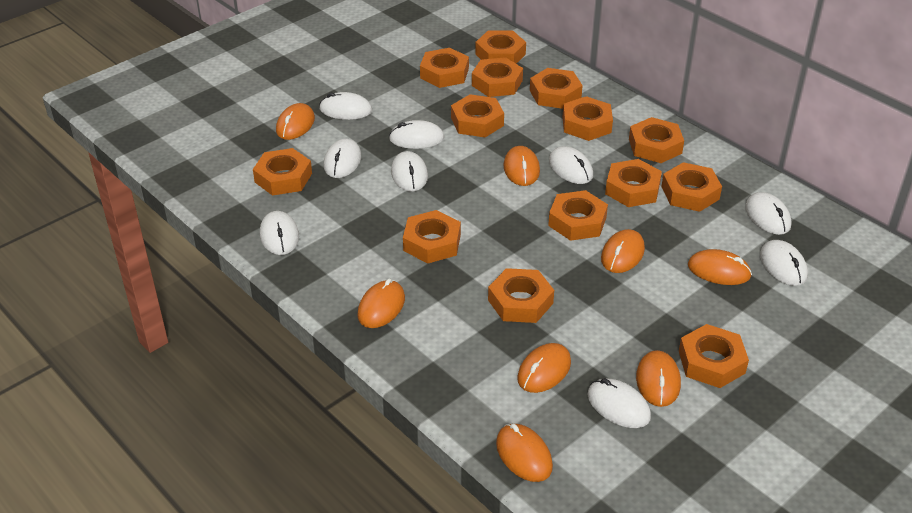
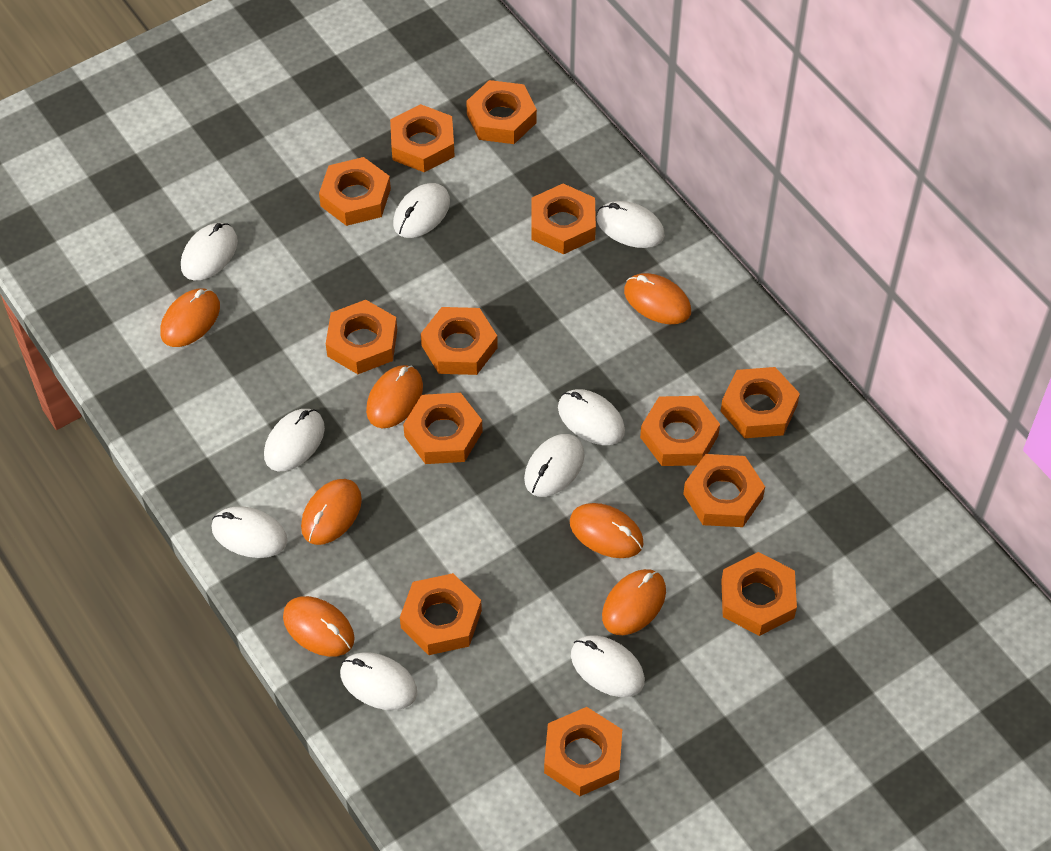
orange mouse: [276,103,315,140] [357,278,405,328] [496,424,553,482] [503,146,540,186] [517,343,571,393] [601,229,645,273] [636,350,681,407] [688,249,752,285] = 8 -> [160,288,220,347] [283,596,355,657] [301,479,362,545] [366,365,423,428] [570,503,644,558] [602,569,666,635] [624,273,691,324] = 7
orange nut: [253,148,312,196] [403,210,461,264] [420,48,469,88] [451,94,504,137] [472,57,523,97] [475,30,526,64] [488,268,554,323] [530,68,583,109] [548,190,608,241] [563,96,613,141] [605,159,662,207] [629,117,684,163] [661,162,722,212] [679,324,749,388] = 14 -> [319,157,391,226] [326,300,397,374] [390,104,455,172] [400,573,482,655] [403,393,483,464] [421,307,498,375] [466,80,537,144] [531,184,596,255] [544,707,622,796] [640,396,720,466] [683,454,765,527] [721,367,800,438] [721,552,797,636] = 13

